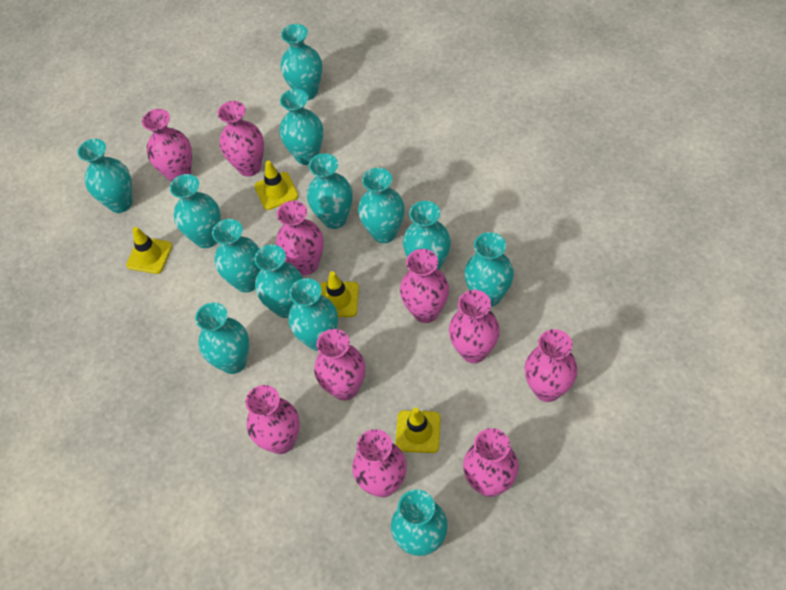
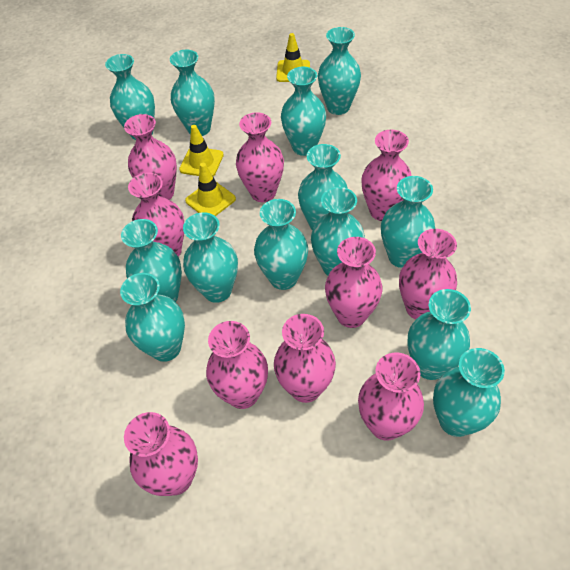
yellow traffic cone: [126,227,172,274] [254,161,298,210] [320,271,359,317] [395,407,441,453] = 4 -> [179,125,224,176] [185,163,236,216] [276,33,310,82] = 3

